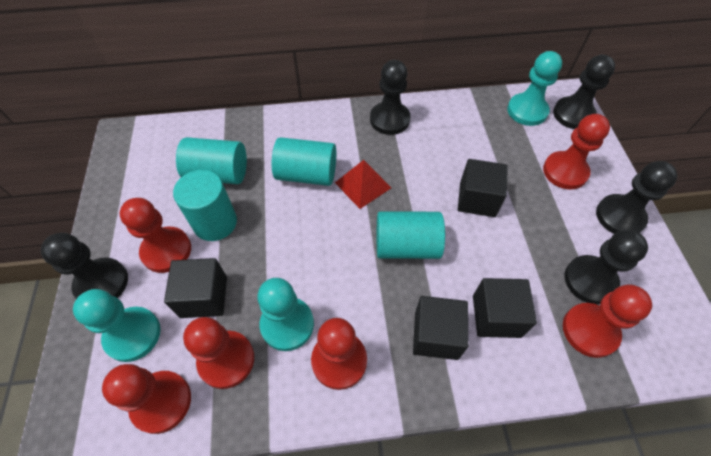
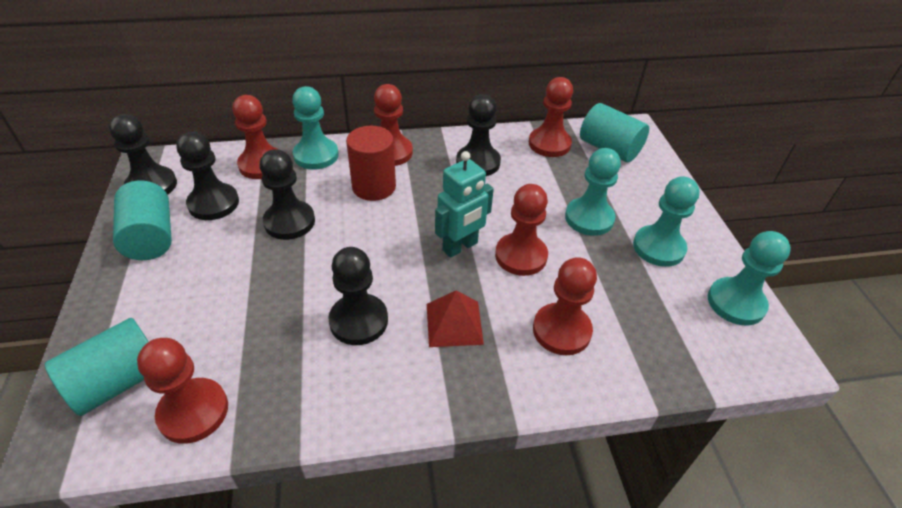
black cube: [164,258,227,318] [413,296,468,360] [458,159,508,217] [473,278,537,338] = 4 -> none = 0
red cylinder: none = 0 -> [346,126,396,201] = 1
turquoise cylinder: [173,170,237,241] [176,137,247,184] [272,137,336,186] [377,211,445,259] = 4 -> [45,318,149,416] [113,180,172,260] [580,103,649,162] = 3
turquoise pawn: [73,289,160,362] [257,278,314,351] [507,51,562,126] = 3 -> [292,86,339,170] [565,148,621,236] [633,176,700,267] [708,231,791,325] = 4
turquoise robot: none = 0 -> [435,151,494,258] = 1

